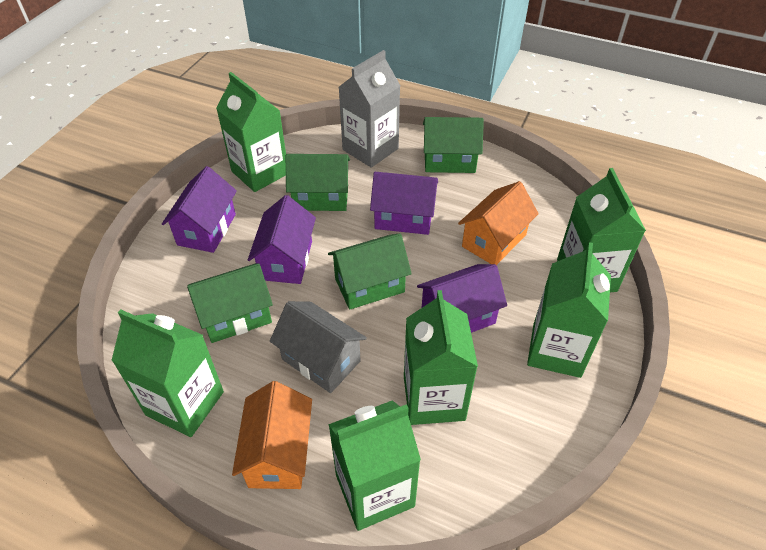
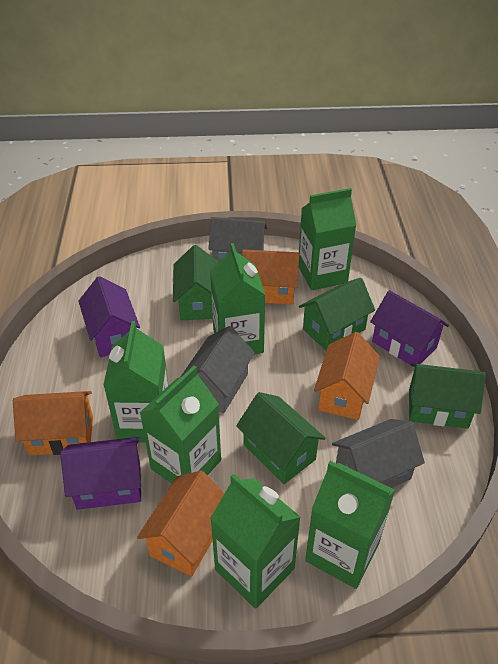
grey carton: [339,50,400,168] = 1 -> none = 0
grey house: [270,301,367,393] = 1 -> [180,326,255,413] [208,217,267,262] [332,419,425,488] = 3
orange house: [232,381,312,489] [458,181,539,265] = 2 -> [13,391,93,456] [137,471,225,577] [242,250,300,305] [314,332,380,420] = 4
purple house: [162,166,237,253] [248,195,316,284] [370,172,438,235] [417,264,507,333] = 4 -> [60,437,141,510] [78,276,140,357] [370,290,449,368] = 3

